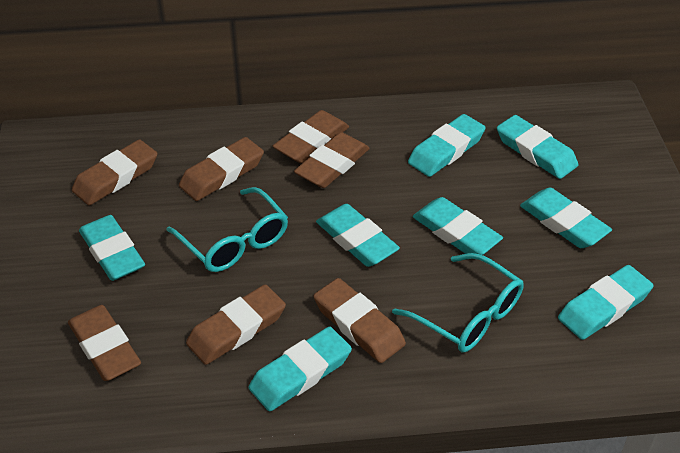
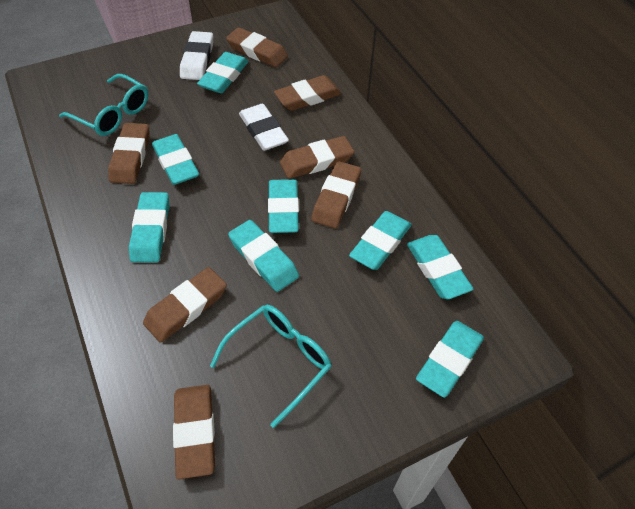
white eraser: none = 0 -> [180,31,213,80] [239,104,289,151] = 2

